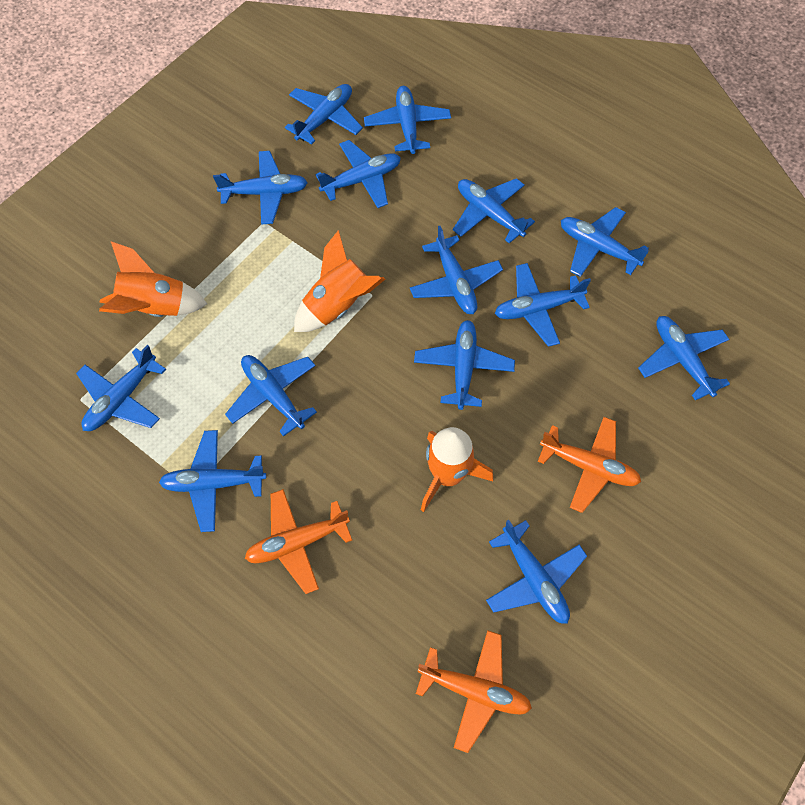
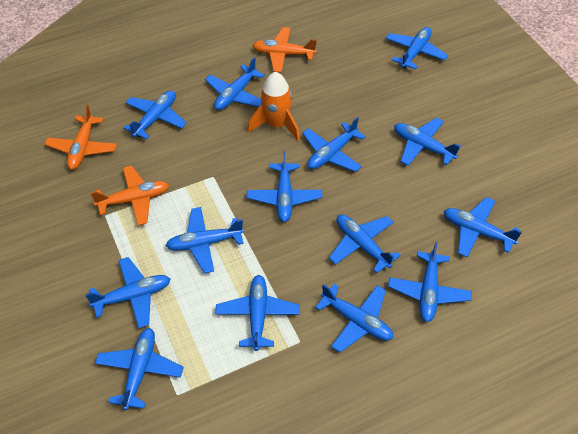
orange rocket: [99,241,207,317] [294,230,385,332] [421,427,493,512] = 3 -> [247,72,300,140] = 1

